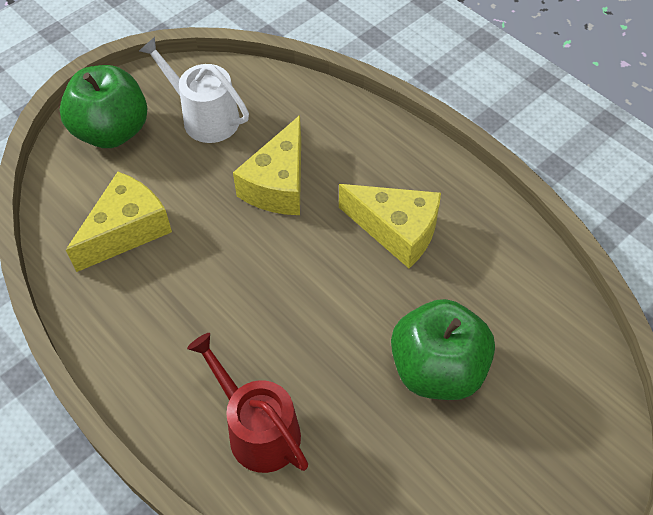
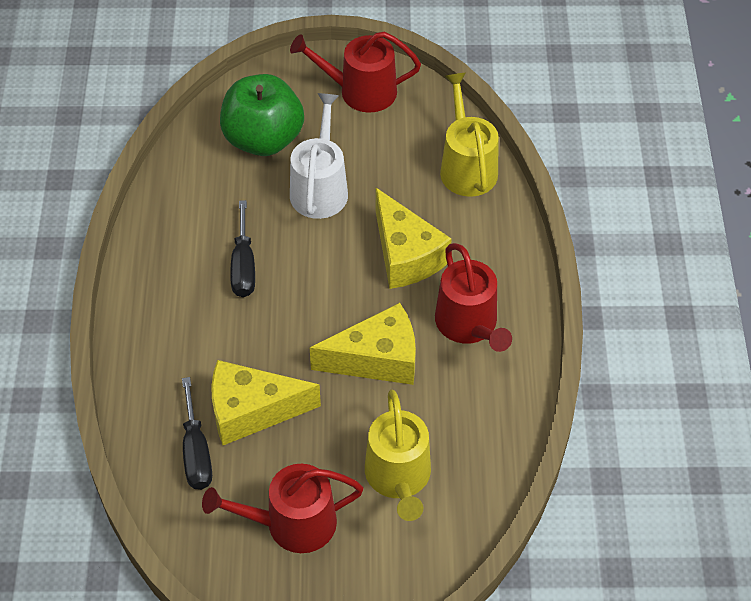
black screwdriver: none = 0 -> [182,377,212,490] [230,200,255,297] = 2
green apple: [60,65,147,148] [391,299,495,400] = 2 -> [220,74,304,156] = 1
red watering can: [187,333,308,473] = 1 -> [202,464,364,553] [290,32,421,113] [435,243,512,352] = 3
yellow watering can: none = 0 -> [365,390,431,521] [440,73,499,197] = 2

